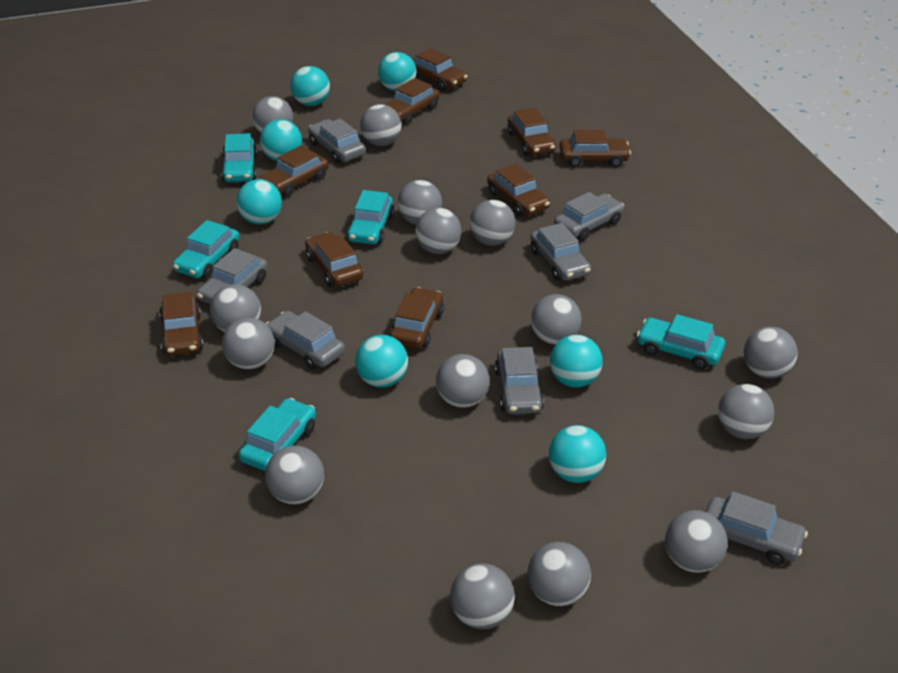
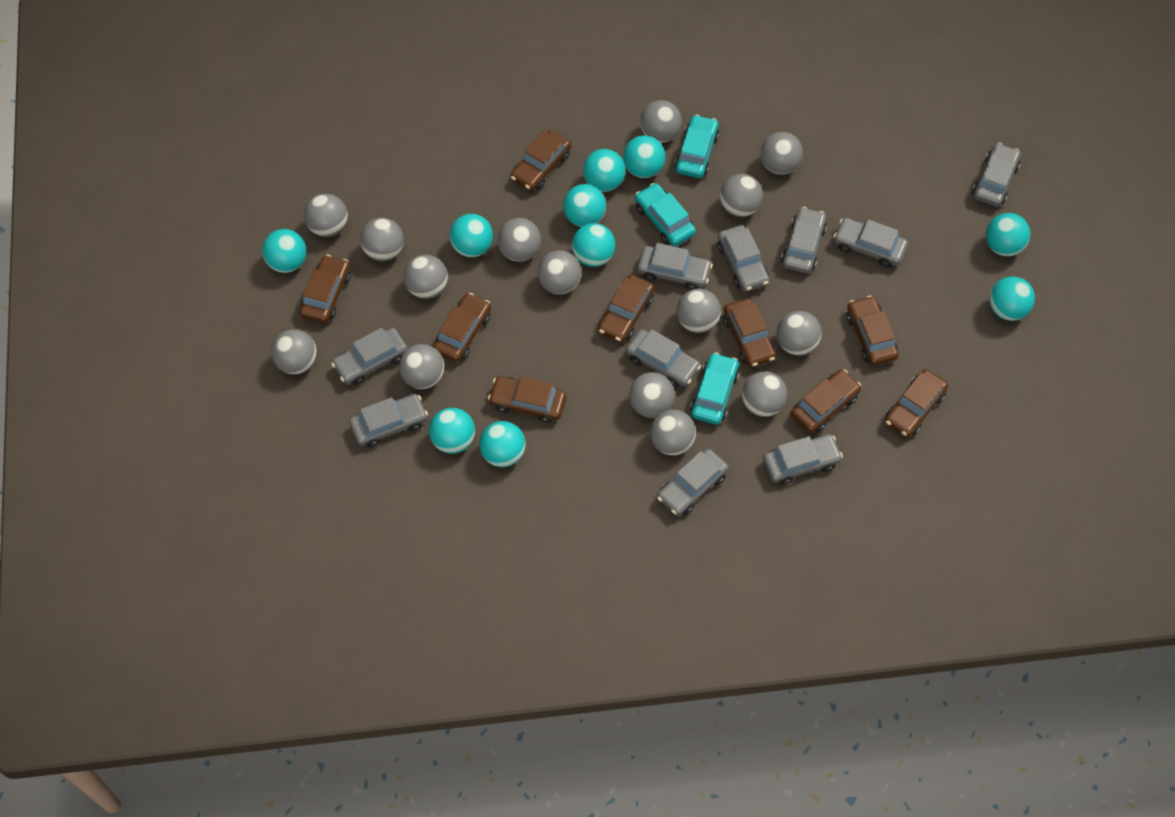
grey car: [197,248,268,304] [266,311,345,369] [308,119,366,163] [495,347,544,414] [530,223,591,281] [554,192,624,241] [706,491,808,565] = 7 -> [331,328,408,385] [349,394,428,448] [626,329,701,387] [637,243,713,290] [657,448,729,516] [717,225,770,292] [763,434,843,485] [781,207,827,274] [833,218,908,268] [972,143,1021,207] = 10
turquoise ball: [236,179,282,224] [260,119,302,161] [291,66,330,106] [355,335,408,388] [378,52,417,91] [549,425,606,483] [550,335,603,388] = 7 -> [262,229,306,273] [429,408,475,454] [450,214,493,257] [479,421,526,467] [563,184,606,227] [572,223,616,267] [583,149,626,192] [623,135,665,178] [986,213,1030,257] [989,276,1035,321] = 10
turquoise car: [173,220,239,278] [221,133,257,182] [239,398,316,471] [347,190,394,245] [637,314,725,369] = 5 -> [635,183,696,246] [675,114,719,178] [690,352,739,425] = 3

